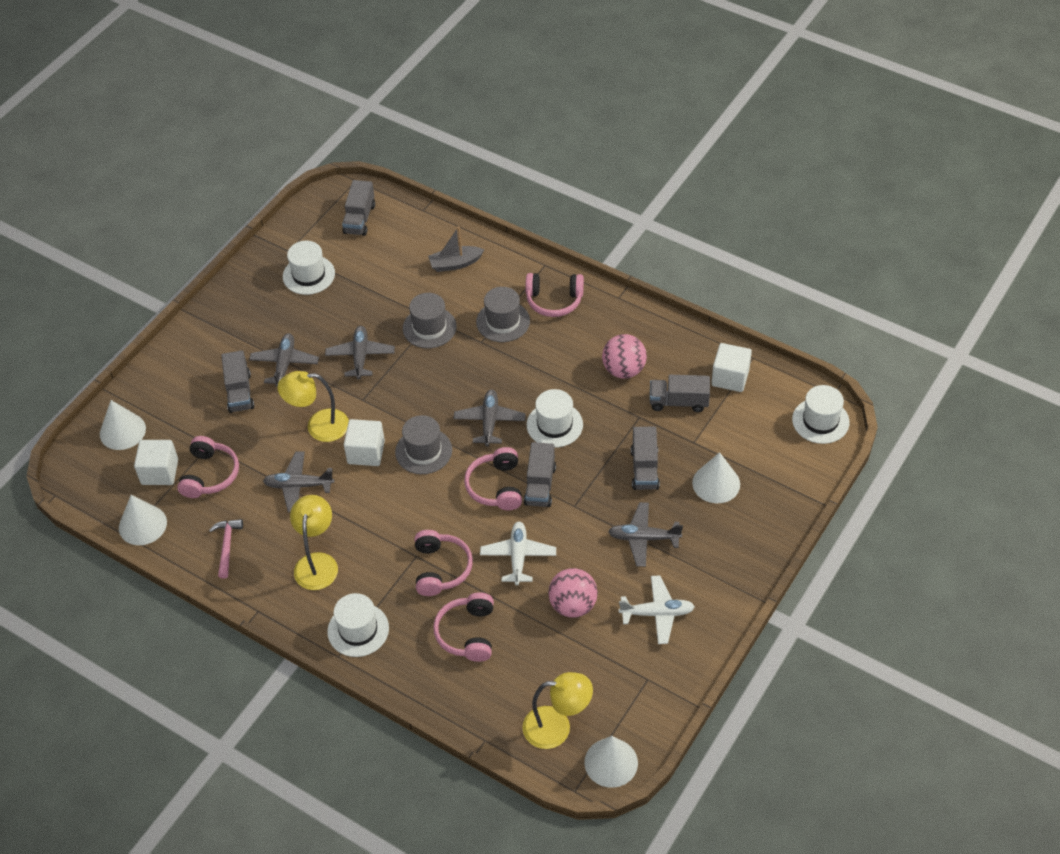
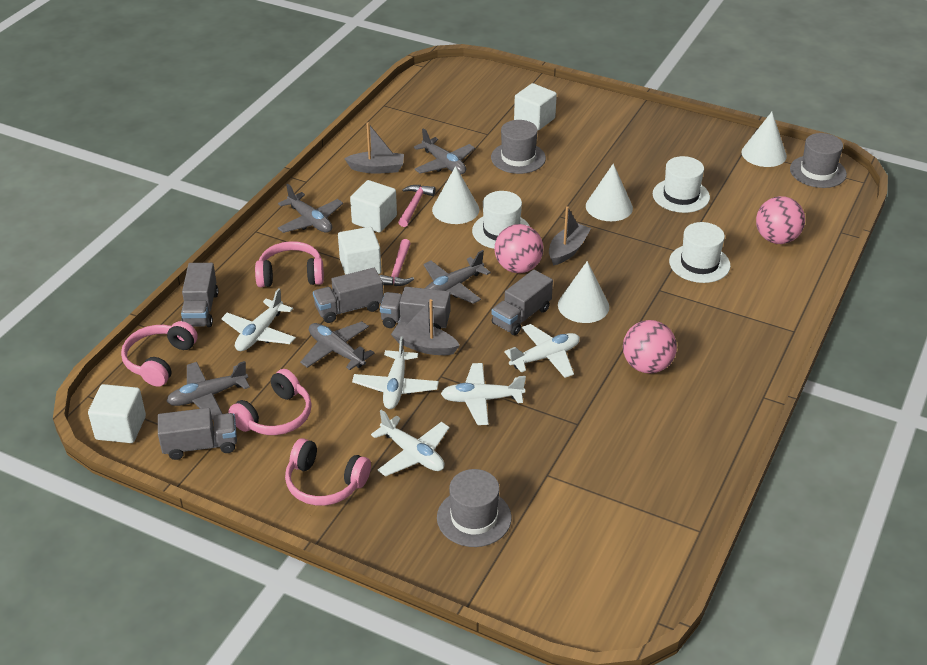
grey boat: [428,226,484,272] = 1 -> [344,122,404,174] [391,299,460,355] [549,206,591,265] = 3
pink ball: [548,568,598,618] [602,334,647,379] = 2 -> [495,224,543,273] [623,320,677,374] [756,196,805,244] = 3
pink hammer: [209,519,243,579] = 1 -> [379,239,414,286] [398,185,436,227] = 2
pink headphones: [177,436,239,498] [415,530,473,596] [433,592,494,662] [464,447,522,510] [526,273,584,317] = 5 -> [121,321,198,387] [228,369,312,435] [255,241,324,287] [285,438,371,506] = 4
white cube: [134,440,178,485] [344,419,385,466] [711,343,752,392] = 3 -> [88,384,146,443] [338,227,381,275] [350,180,397,233] [514,83,557,130] = 4
white hat: [283,241,335,295] [327,593,389,657] [527,389,583,448] [792,385,850,444] = 4 -> [472,191,530,249] [653,156,710,213] [669,222,731,283] = 3
white plane: [480,522,556,585] [619,575,695,644] = 2 -> [221,288,296,351] [352,337,439,409] [371,410,449,476] [441,363,526,425] [504,324,580,378] = 5
yellow lamp: [277,371,349,442] [290,495,338,590] [522,672,593,749] = 3 -> none = 0

